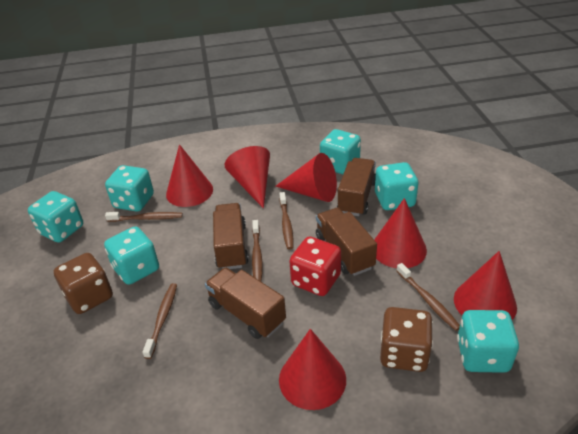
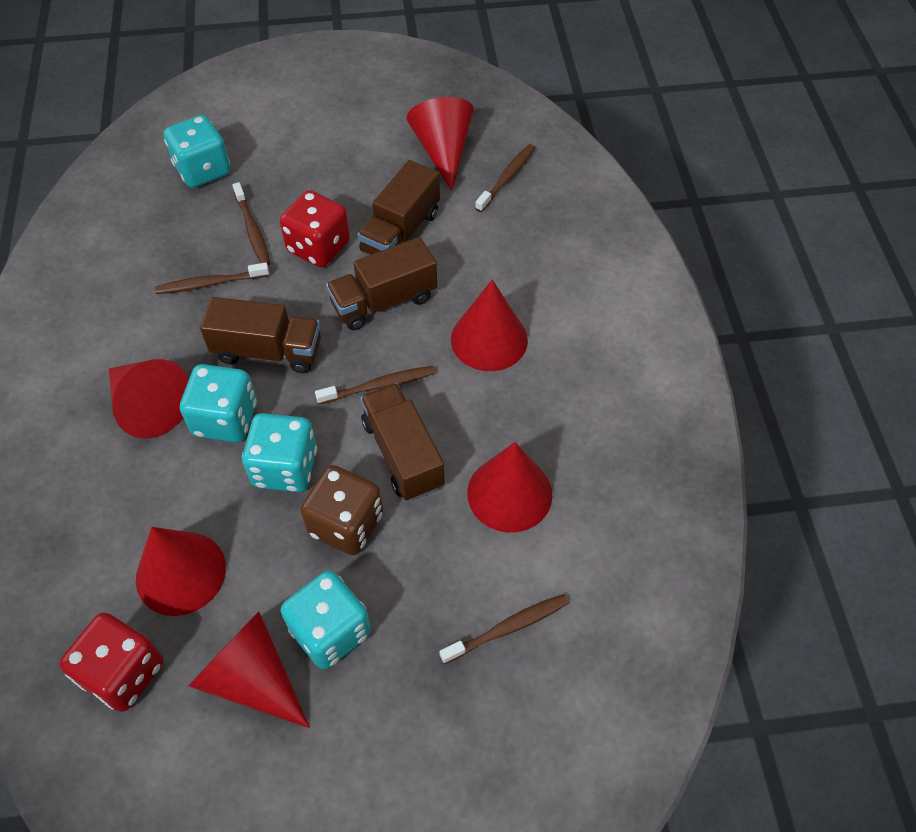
brown dice: [54,253,113,314] [380,307,433,372] = 2 -> [300,465,383,555] = 1
red dice: [289,237,341,296] = 1 -> [59,613,164,712] [280,190,350,268] = 2
turquoise dice: [28,191,83,243] [104,226,159,285] [105,165,154,212] [320,129,361,174] [375,162,418,210] [457,310,519,373] = 6 -> [164,115,231,188] [180,364,257,443] [242,413,317,492] [281,570,371,669] = 4

